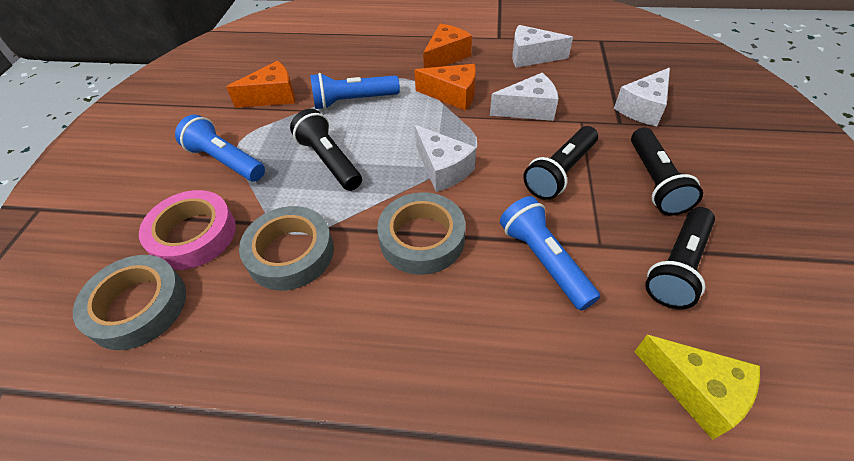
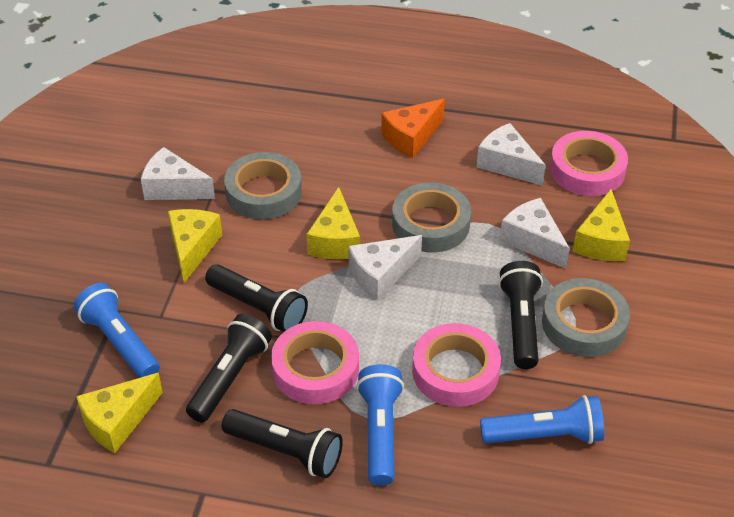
orange cheese: [226,61,295,108] [414,64,476,111] [423,24,472,68] = 3 -> [381,99,445,158] = 1
pink tape: [139,190,236,270] = 1 -> [271,321,359,404] [412,323,501,407] [550,131,628,196] = 3
yellow cheese: [634,335,760,440] = 1 -> [76,373,163,453] [168,209,222,283] [307,187,360,259] [573,189,630,261] = 4

